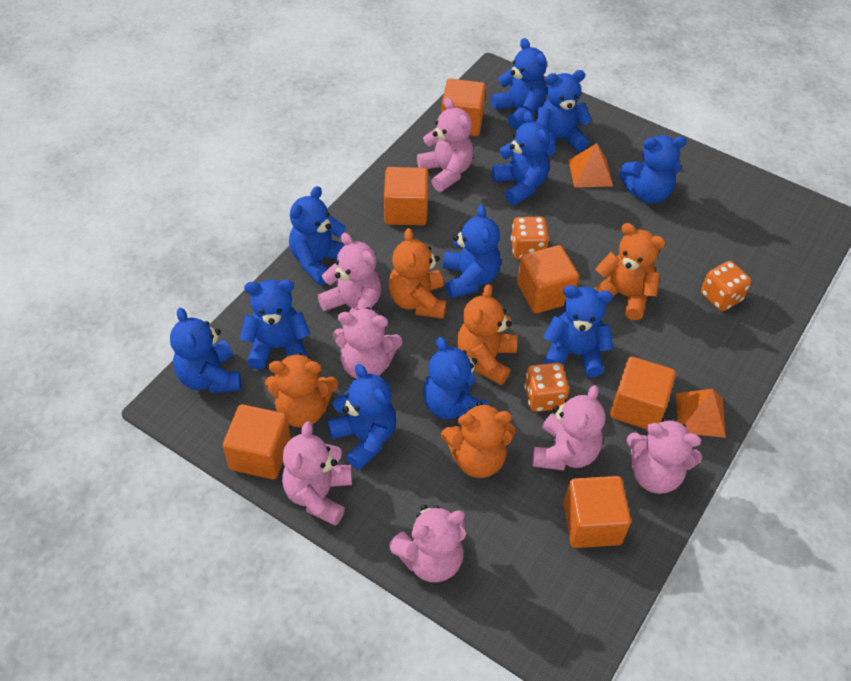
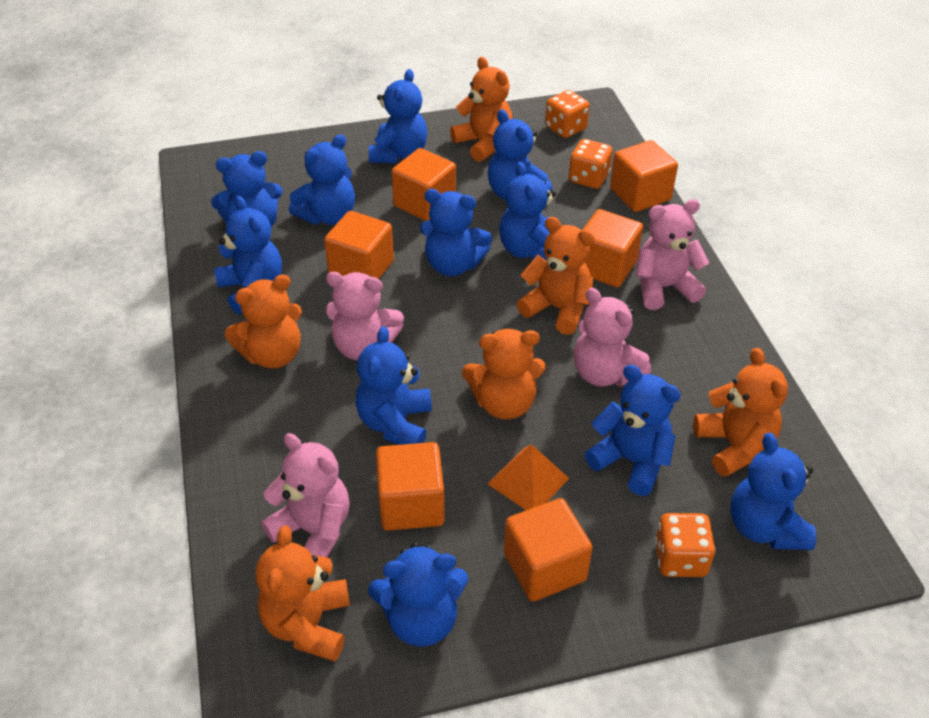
orange pyramid: [568,143,613,188] [676,389,726,438] = 2 -> [488,444,569,510] = 1
orange teddy bear: [265,352,338,428] [389,228,446,319] [441,401,516,478] [457,284,517,385] [594,223,665,320] = 5 -> [225,274,302,368] [256,526,350,661] [450,57,512,162] [462,329,546,419] [517,217,595,335] [693,347,788,477] = 6
pink teddy bear: [282,421,352,526] [318,233,381,327] [333,307,402,379] [389,505,466,582] [417,98,474,192] [532,385,605,471] [626,418,702,494] = 7 -> [261,433,350,557] [326,272,404,361] [574,288,651,387] [636,199,709,310] = 4

